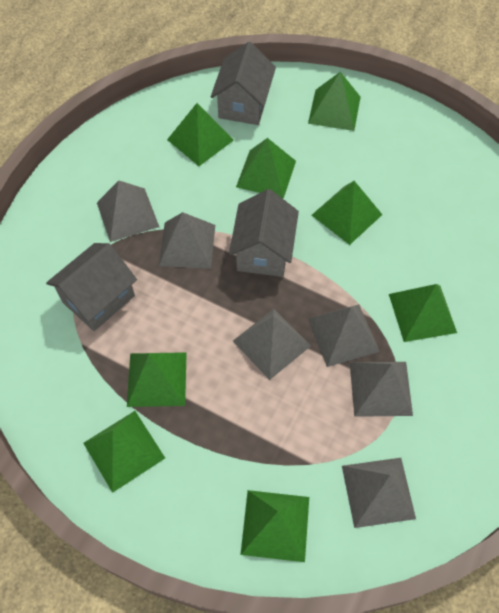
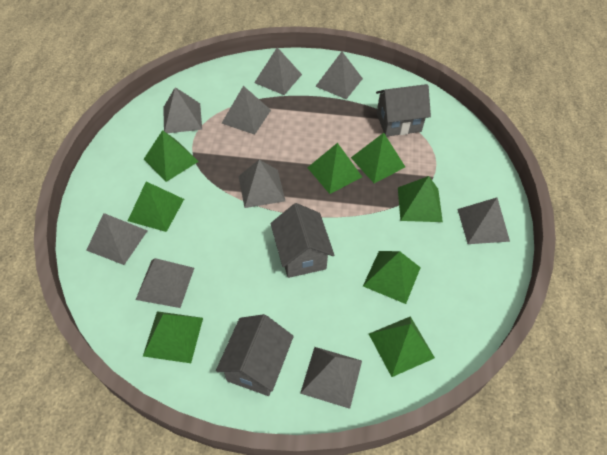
grey pyramid: [97,180,159,242] [159,212,215,269] [233,309,311,380] [308,304,380,367] [342,458,416,528] [350,362,413,417] = 6 -> [86,213,147,265] [136,258,194,308] [163,87,202,133] [222,86,271,135] [238,159,285,208] [254,47,302,95] [300,347,362,409] [315,52,363,99] [457,198,510,244] = 9

